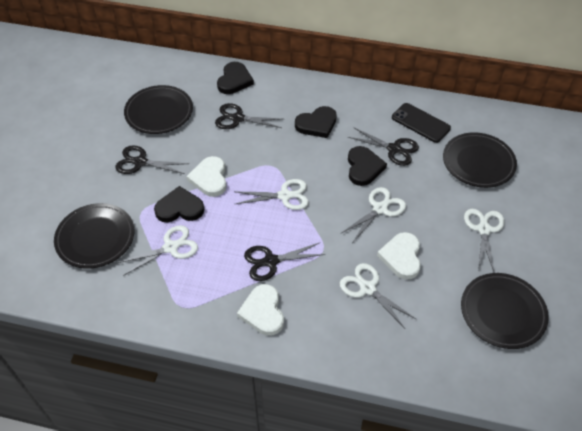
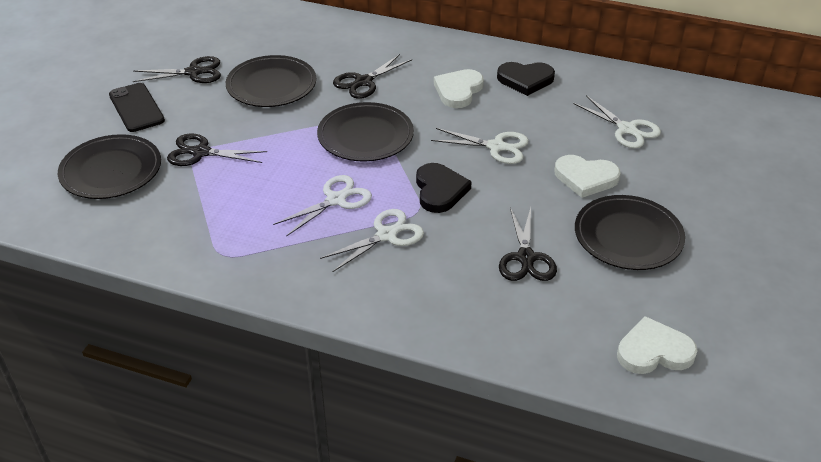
black heart: [154,186,204,222] [217,62,254,94] [295,106,337,138] [348,146,387,186] = 4 -> [416,163,472,213] [497,62,555,96] = 2
white scissors: [118,225,198,276] [236,179,309,210] [340,263,416,328] [342,187,406,242] [464,209,505,273] = 5 -> [273,175,372,237] [320,209,424,272] [431,128,529,164] [573,95,661,149] = 4

